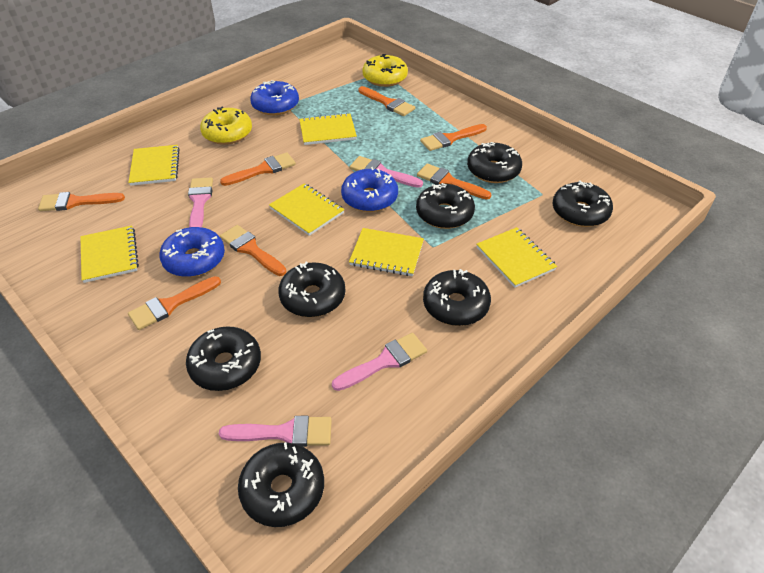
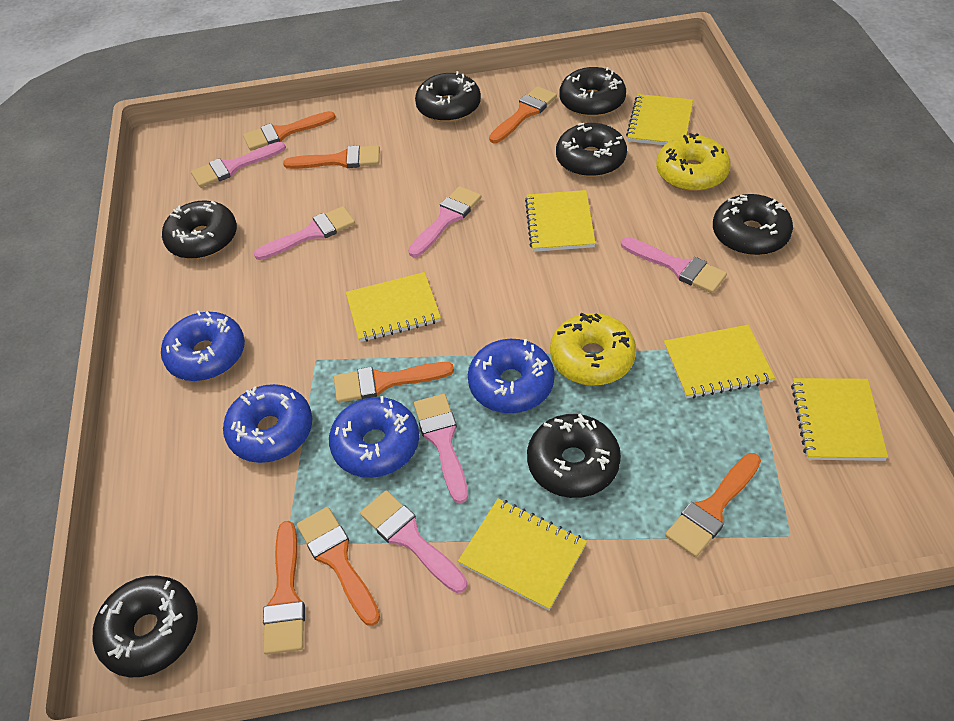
blue donut: [159,227,225,277] [250,80,299,115] [341,167,398,212] = 3 -> [161,310,245,381] [223,384,312,463] [329,396,419,478] [468,339,555,413] = 4
pink brush: [188,177,213,227] [219,416,332,447] [332,333,427,391] [350,156,423,188] = 4 -> [191,142,286,188] [254,206,355,260] [360,490,467,593] [408,186,481,257] [414,394,468,504] [621,237,727,293] = 6

